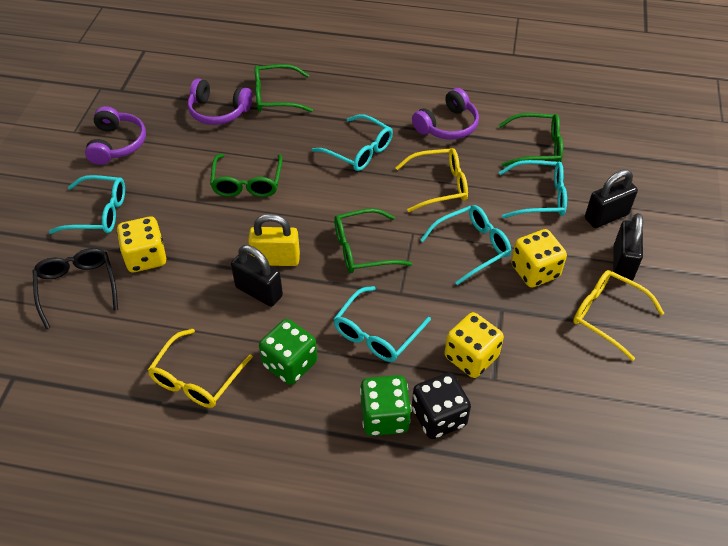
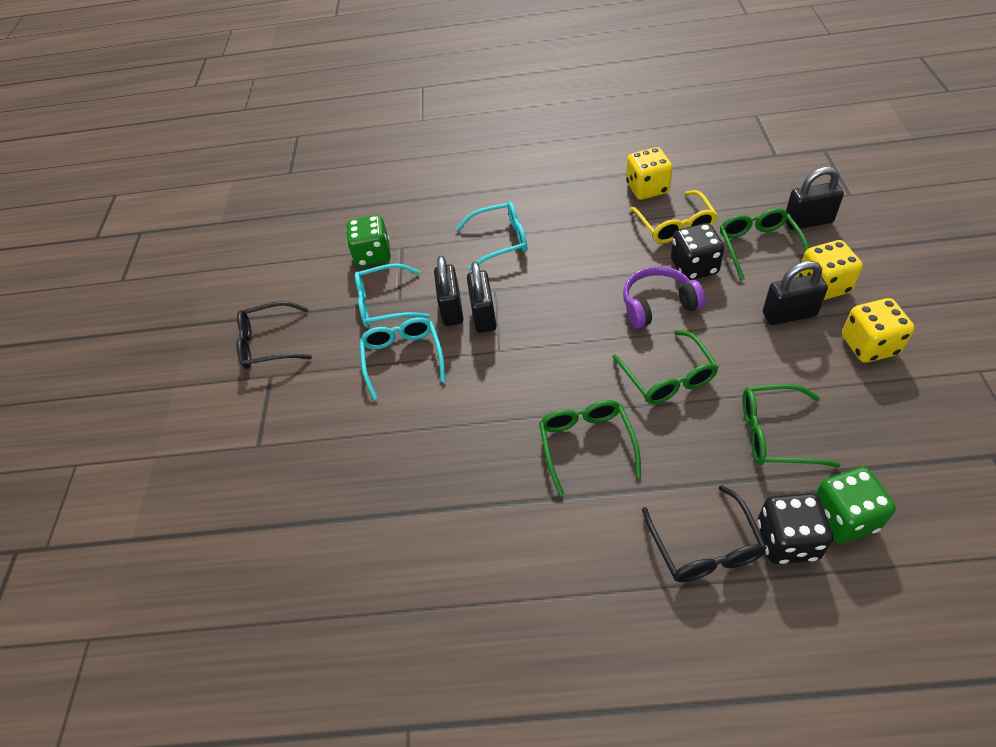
black dice: [412,372,471,439] = 1 -> [671,223,724,280] [758,493,833,564] = 2
black glasses: [33,248,118,329] = 1 -> [236,301,312,369] [642,485,767,582] = 2
black padlock: [231,245,283,307] [585,169,638,228] [613,213,643,280] = 3 -> [434,256,463,326] [467,261,497,333] [763,261,828,325] [786,167,844,230] = 4
purple headphones: [85,106,146,165] [188,79,252,125] [412,88,479,140] = 3 -> [623,266,706,329] = 1
turquoise glasses: [49,175,125,234] [312,114,393,171] [334,286,431,362] [420,205,511,285] [499,160,567,218] = 5 -> [355,263,430,328] [360,317,446,400] [456,202,527,270] = 3
yellow glasses: [148,329,253,408] [395,148,468,212] [573,270,664,361] = 3 -> [630,190,717,244] = 1
yellow padlock: [248,214,300,266] = 1 -> none = 0

